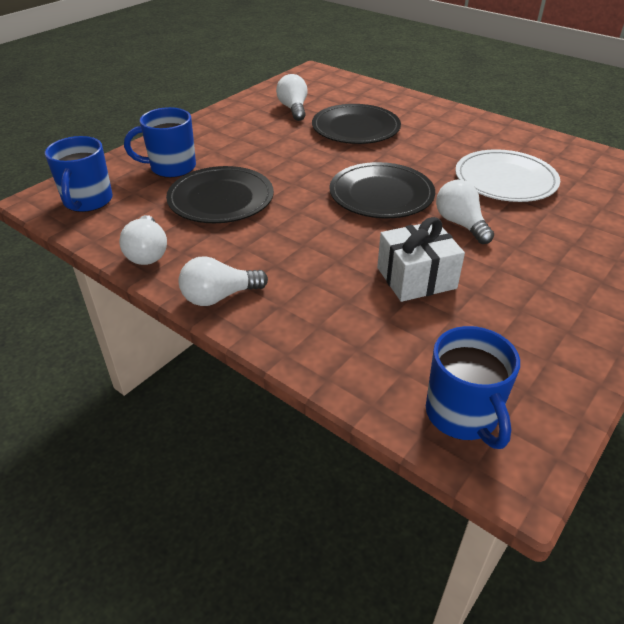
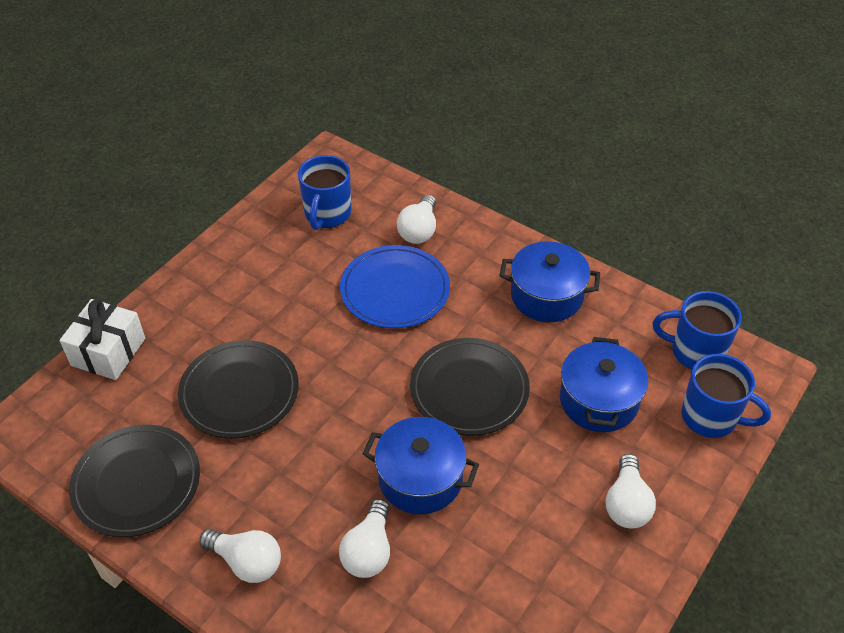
blue plate: none = 0 -> [340,245,450,328] = 1
blue pot: none = 0 -> [363,417,479,514] [499,241,600,322] [560,337,648,432] = 3
white plate: [455,149,560,202] = 1 -> none = 0

